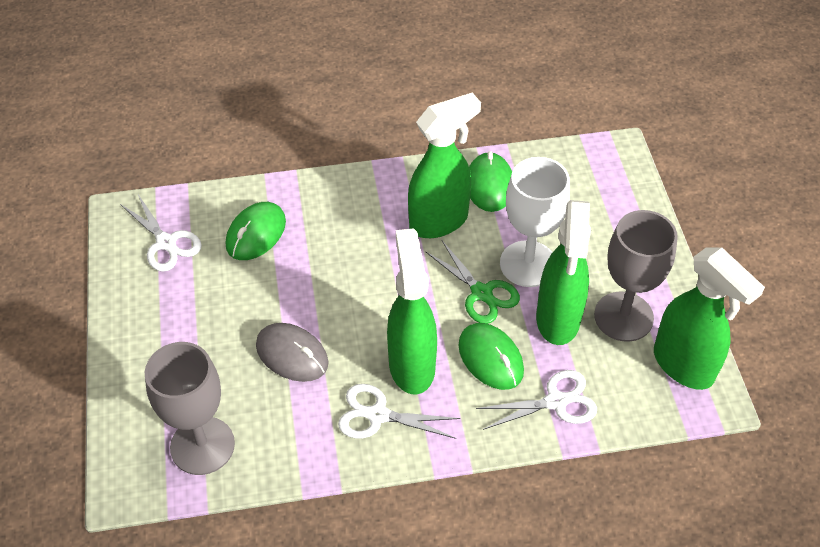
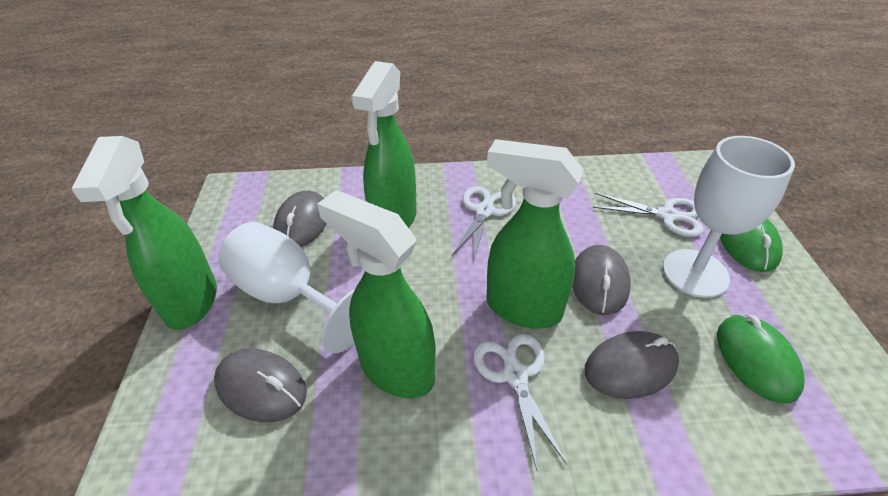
green mouse: [226,202,286,260] [458,323,524,390] [469,151,512,212] = 3 -> [717,314,805,403] [720,218,783,272] = 2
green scissors: [426,241,520,324] = 1 -> none = 0
grey goblet: [145,342,235,475] [594,210,678,342] = 2 -> none = 0
grey mouse: [256,323,329,382] = 1 -> [214,349,307,422] [273,191,327,247] [572,245,631,315] [585,331,679,399] = 4
white goblet: [500,157,570,287] = 1 -> [218,222,355,353] [663,136,795,298] = 2

